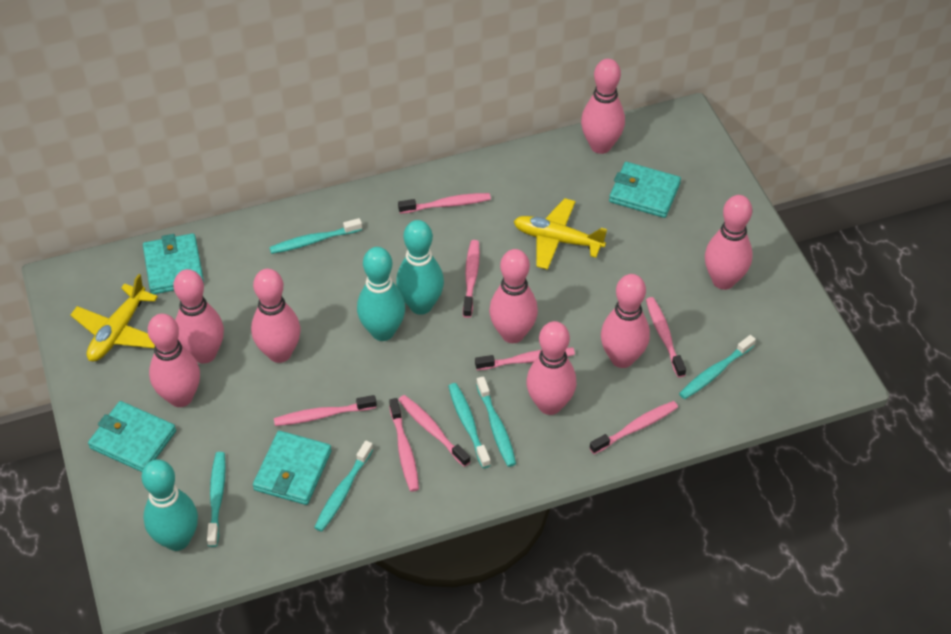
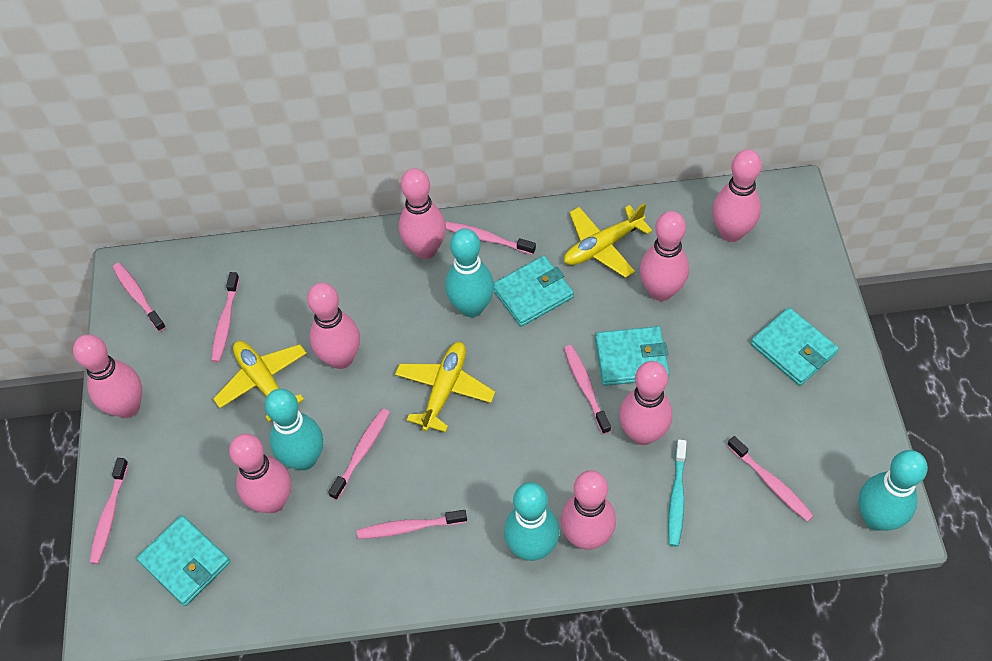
turquoise bowling pin: [141,459,198,551] [357,247,405,341] [396,220,444,315] = 3 -> [265,389,323,470] [445,229,494,317] [504,482,559,561] [858,450,928,531] = 4
turquoise toothbrush: [207,452,226,547] [269,218,362,254] [314,441,373,532] [448,383,491,468] [476,376,516,467] [679,335,756,399] = 6 -> [668,440,687,546] = 1
yellow plane: [70,274,158,361] [514,198,607,270] = 2 -> [213,341,307,422] [395,342,495,432] [564,203,652,278] = 3

